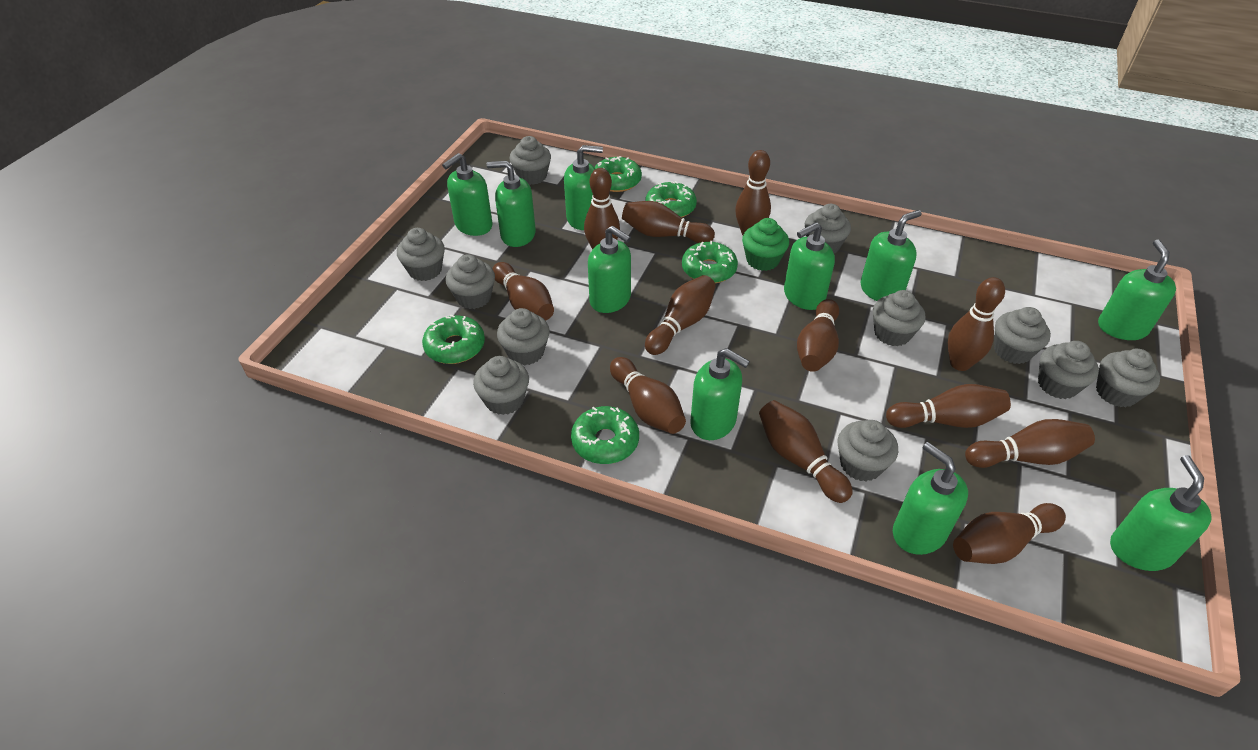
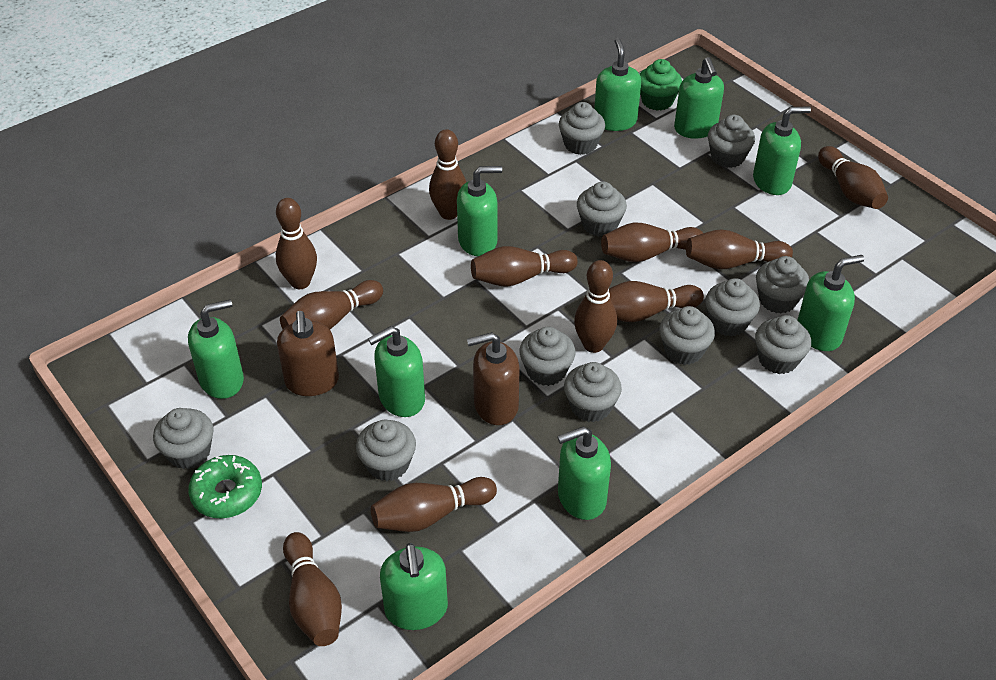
brown bowling pin: [492,262,554,321] [584,168,620,249] [610,357,686,434] [622,201,715,243] [645,275,716,355] [735,150,771,235] [759,400,853,503] [797,299,839,372] [886,384,1011,428] [948,277,1005,371] [953,503,1066,564] [965,419,1095,468] = 12 -> [276,198,317,289] [280,280,383,329] [283,532,342,646] [371,477,497,532] [429,129,466,220] [471,246,578,287] [574,260,617,353] [601,222,703,262] [609,281,704,322] [686,229,793,269] [818,146,888,209] = 11
brown soap dispenser: none = 0 -> [277,311,339,396] [467,332,520,425] = 2
green donut: [422,314,485,364] [571,406,639,464] [595,156,642,192] [646,181,697,218] [682,241,738,283] = 5 -> [188,455,262,519] = 1
green soap dispenser: [442,153,493,236] [487,161,536,247] [564,145,603,230] [588,226,631,313] [690,348,750,440] [784,222,835,310] [860,210,922,301] [893,442,968,555] [1098,240,1176,340] [1110,455,1212,571] = 10 -> [188,300,244,399] [368,326,425,417] [380,543,448,630] [457,166,502,256] [557,426,611,520] [594,38,641,131] [674,57,724,139] [753,106,811,195] [797,255,864,351] = 9

